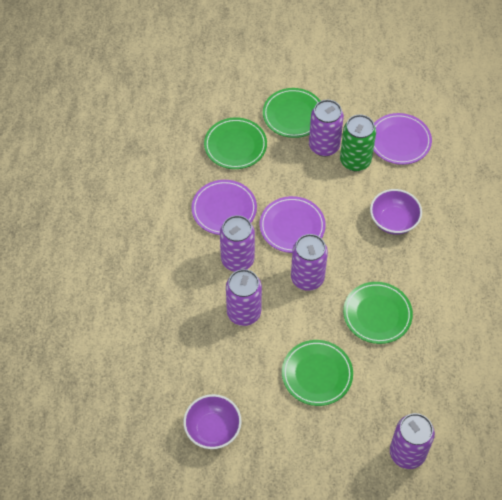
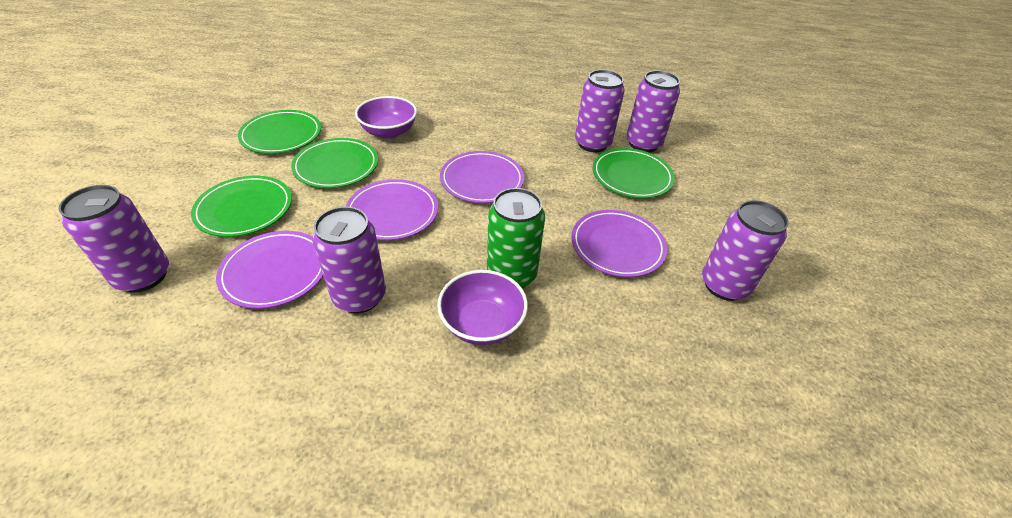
purple plate: [191,180,257,235] [260,196,326,253] [373,113,432,165] = 3 -> [216,231,323,309] [346,179,438,241] [440,151,524,203] [571,210,667,277] = 4

